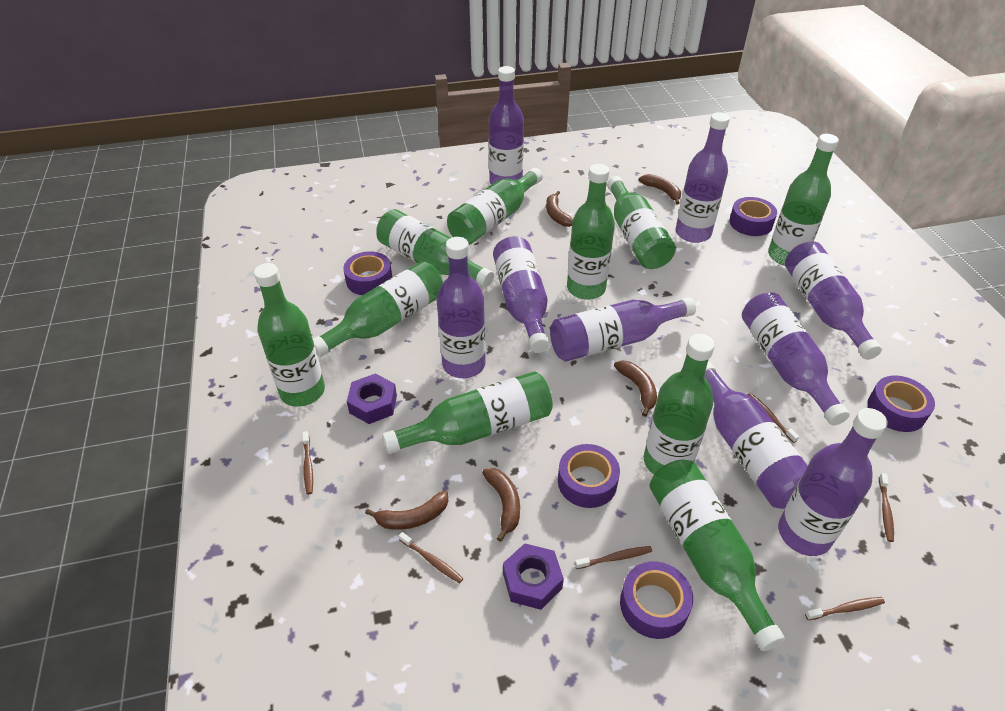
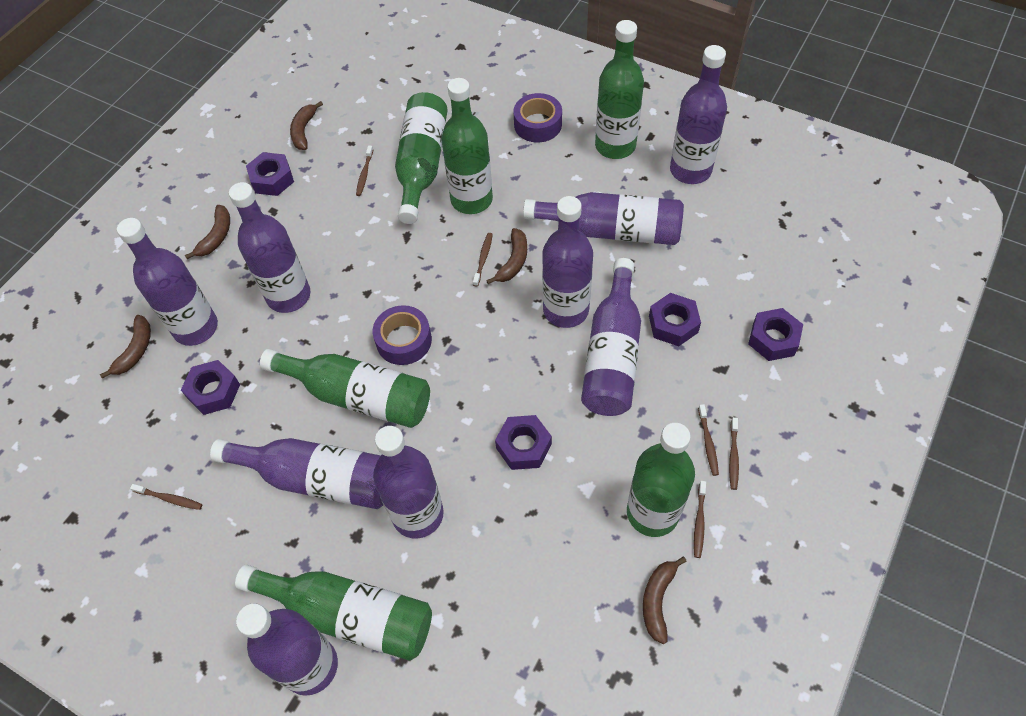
green bottle: [254,263,325,407] [313,261,443,357] [376,209,494,287] [382,371,553,454] [447,168,543,245] [567,164,615,300] [607,176,676,269] [644,334,715,474] [649,460,785,651] [768,134,839,266] = 10 -> [235,565,432,661] [260,349,430,428] [395,92,448,224] [441,78,493,214] [595,20,644,159] [627,423,695,537] = 6
purple nut: [347,374,397,424] [503,543,564,610] = 2 -> [181,360,240,415] [246,152,294,196] [495,415,552,470] [649,293,701,346] [748,308,803,361] = 5
purple tape: [343,251,392,295] [558,444,620,508] [620,561,693,639] [729,197,777,236] [867,376,935,432] = 5 -> [373,305,432,365] [514,93,562,142] = 2

